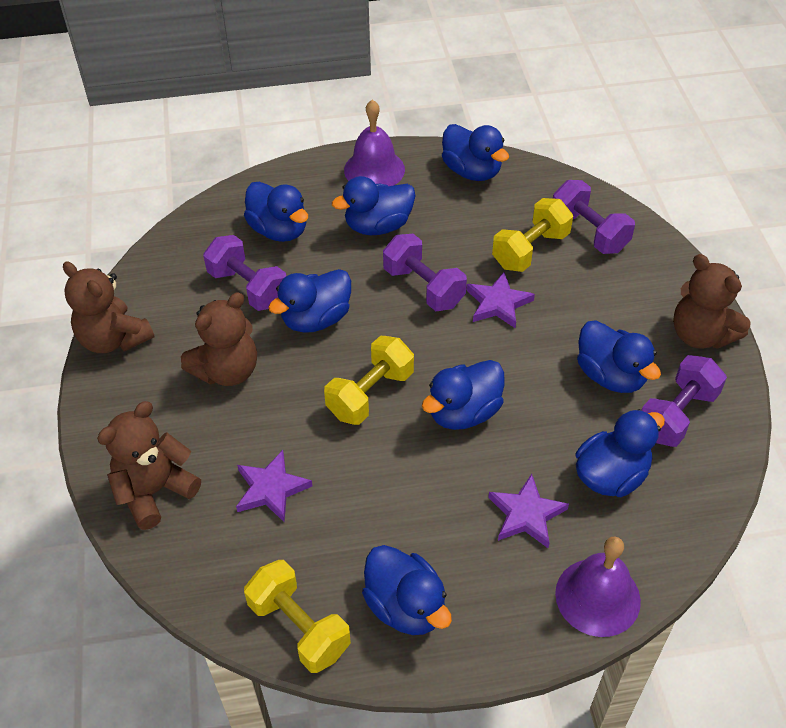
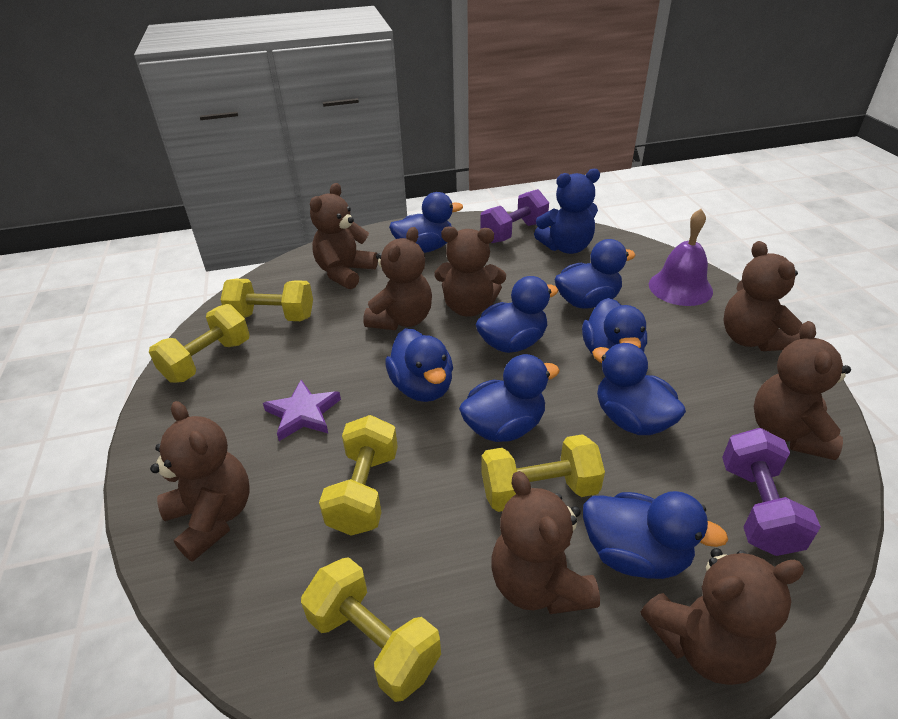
blue teddy bear: none = 0 -> [534,169,600,254] = 1
brown teddy bear: [63,261,154,353] [97,401,201,530] [181,292,257,386] [673,254,751,349] = 4 -> [150,401,250,562] [310,183,378,289] [363,227,432,330] [434,226,506,317] [491,471,600,614] [641,548,805,685] [723,241,802,351] [754,321,851,460] = 8
purple bell: [344,99,405,186] [555,536,641,637] = 2 -> [649,209,713,306] = 1
purple dumbbell: [203,235,286,311] [383,234,467,311] [553,180,635,254] [641,355,727,447] = 4 -> [481,189,549,243] [722,428,821,556] = 2
purple star: [236,450,313,522] [466,272,535,328] [488,474,569,548] = 3 -> [263,380,341,441] = 1
yellow dumbbell: [244,560,351,673] [324,336,414,425] [492,198,573,272] = 3 -> [149,304,250,383] [221,279,313,321] [301,557,441,702] [319,415,398,536] [481,434,605,512] = 5

